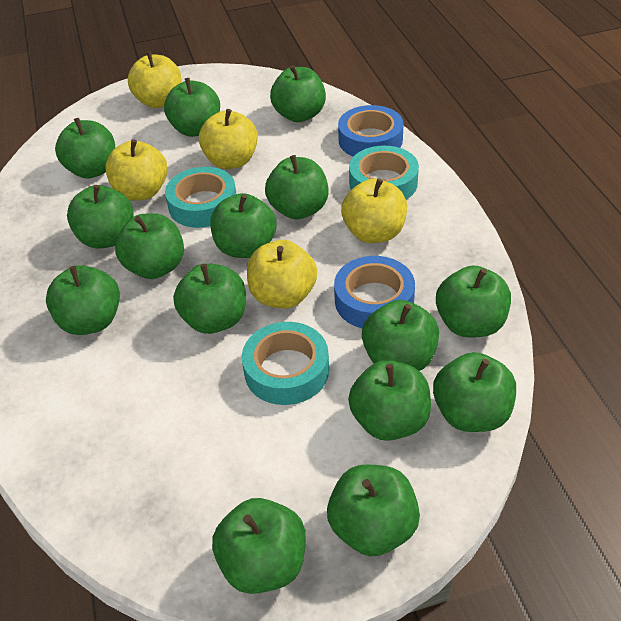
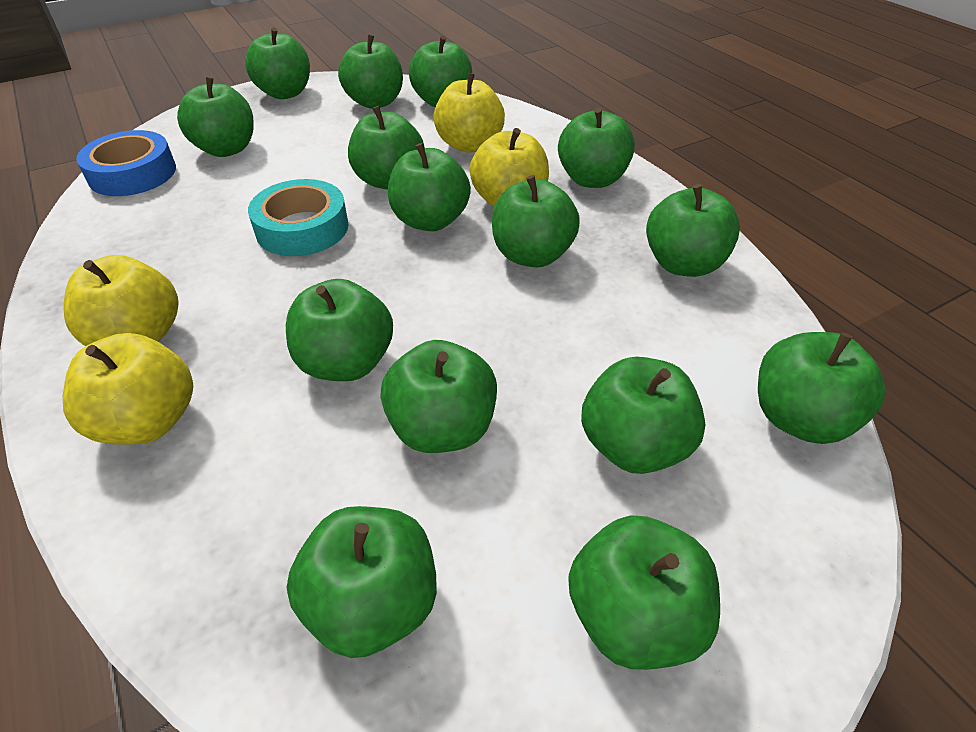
blue tape: [334,256,415,328] [338,105,404,157] = 2 -> [76,130,176,196] = 1
turquoise tape: [165,167,236,228] [242,322,329,405] [349,146,419,199] = 3 -> [248,179,349,256] = 1
yellow apple: [105,139,168,201] [128,51,181,108] [199,109,258,169] [247,240,317,308] [341,178,407,243] = 5 -> [63,333,193,445] [64,255,179,346] [433,73,505,153] [470,128,549,207] = 4

